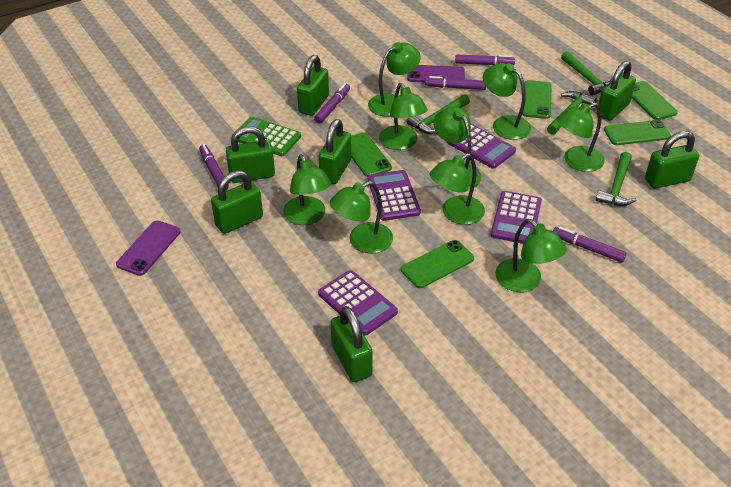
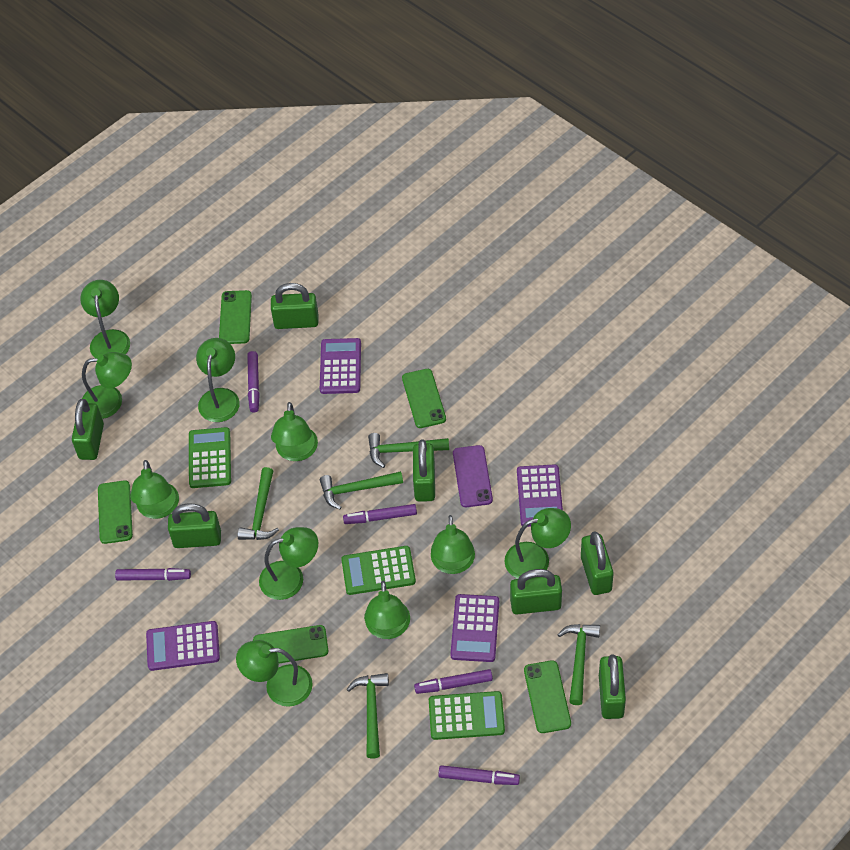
green calculator: [232,117,301,156] = 1 -> [189,427,231,488] [341,546,416,595] [429,691,505,740] = 3
green hammer: [406,94,470,134] [547,91,597,135] [561,51,613,96] [595,152,637,206] = 4 -> [238,467,279,540] [320,471,403,509] [346,673,389,759] [368,433,449,468] [557,624,600,705] = 5
green lamp: [283,155,331,225] [330,181,393,254] [368,42,421,117] [379,83,427,150] [430,154,485,225] [433,107,481,190] [483,63,531,140] [495,219,567,292] [557,103,605,172] = 9 -> [80,280,130,358] [82,352,132,419] [130,460,179,519] [196,338,240,422] [236,640,313,707] [259,527,318,600] [271,402,318,461] [364,581,410,639] [431,515,475,574] [504,508,571,579] = 10
purple phone: [116,220,181,276] [407,65,465,82] = 2 -> [453,445,493,507] = 1

